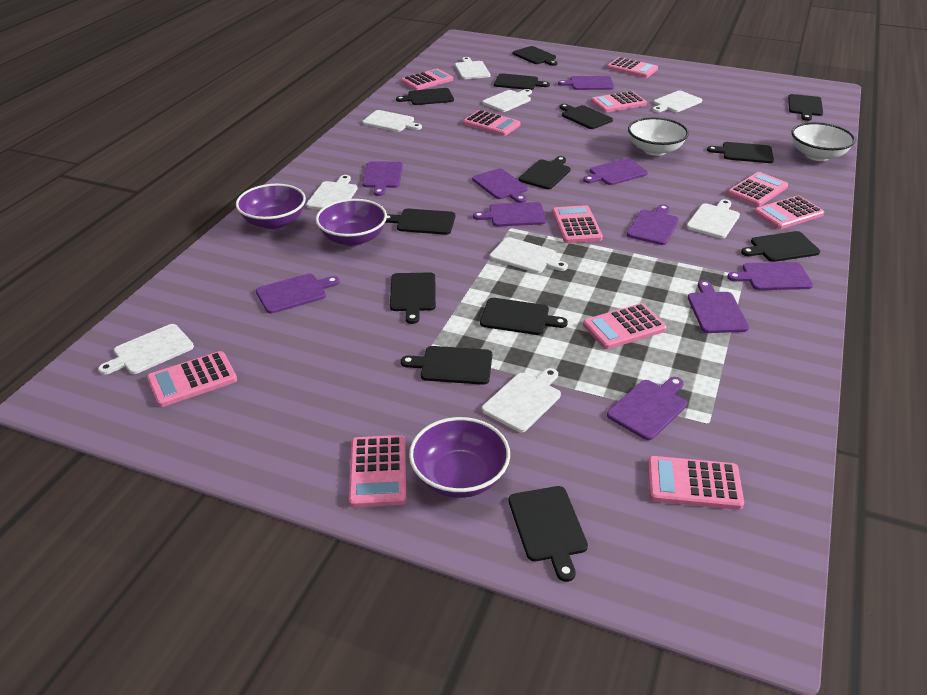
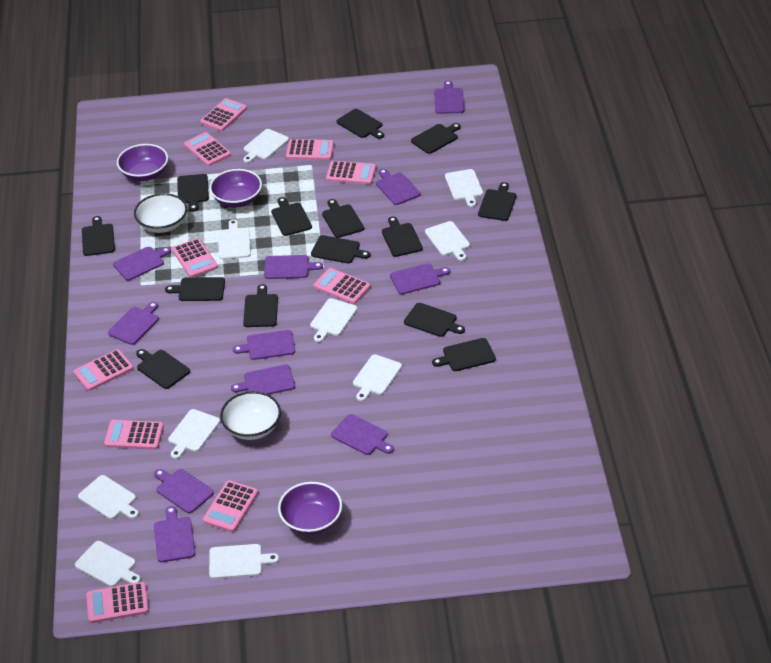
black cutting board: [386,208,455,235] [390,273,436,324] [396,88,454,105] [401,346,492,385] [480,298,568,335] [494,73,550,90] [509,486,588,582] [513,46,557,66] [519,156,571,189] [559,104,613,129] [707,142,774,163] [741,231,820,262] [788,94,823,121] = 13 -> [82,216,115,256] [136,349,190,389] [165,277,225,301] [177,174,209,212] [243,284,278,327] [271,197,312,236] [311,235,370,263] [322,199,364,238] [337,109,384,139] [382,217,423,257] [404,303,465,337] [411,123,461,154] [432,338,496,371] [478,182,516,221] = 14
pink calculator: [147,351,237,407] [349,435,407,508] [401,69,453,90] [463,110,520,136] [552,205,603,243] [583,303,667,349] [591,91,647,112] [607,57,658,78] [648,456,744,510] [728,172,788,207] [754,196,824,229] = 11 -> [73,349,134,391] [86,582,149,623] [104,420,164,450] [172,238,218,277] [184,132,231,166] [200,98,247,131] [203,480,258,532] [286,139,334,160] [314,268,370,304] [326,161,376,185] = 10
purple cutting board: [256,274,340,314] [362,161,403,196] [472,168,528,203] [473,202,546,227] [558,76,614,90] [583,158,648,185] [607,377,687,440] [627,204,679,245] [688,280,749,333] [727,262,813,290] = 10 -> [108,302,159,345] [113,247,171,281] [154,469,214,513] [154,506,195,562] [231,364,295,395] [233,330,295,360] [264,255,323,279] [331,414,394,455] [376,169,420,205] [390,263,450,294] [434,81,464,114] = 11
white cutting board: [98,324,194,375] [306,175,358,210] [362,110,422,132] [455,57,490,79] [482,89,532,112] [482,368,561,432] [490,237,568,273] [653,91,702,113] [687,199,740,239] = 9 -> [75,541,141,587] [78,475,139,519] [168,409,220,459] [209,544,279,579] [218,219,251,259] [243,129,289,163] [310,298,357,342] [353,354,402,401] [425,221,470,261] [445,169,483,207] = 10

